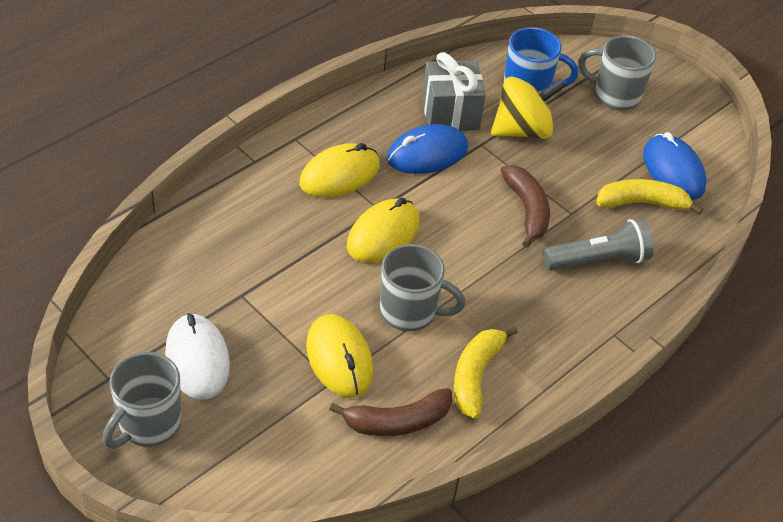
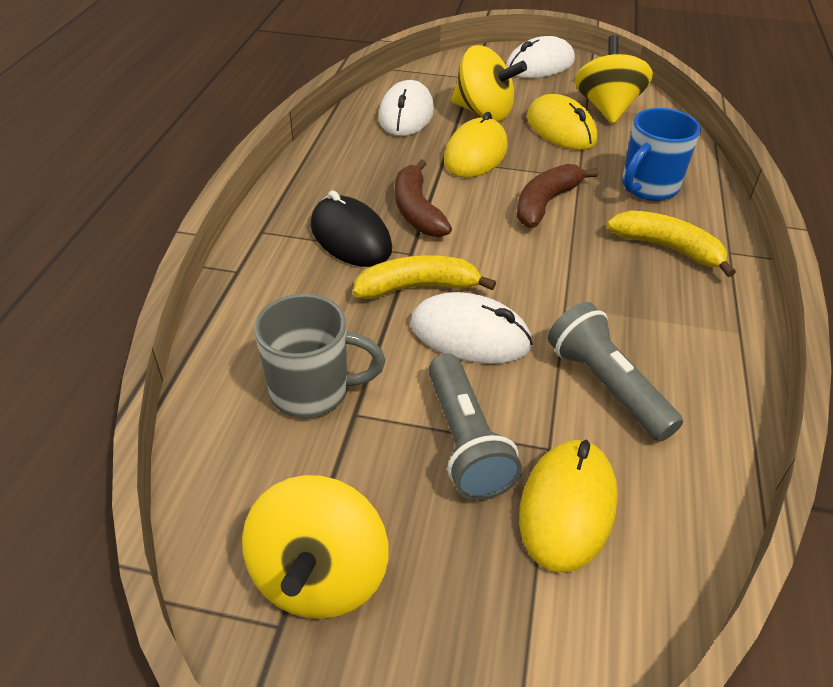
black mouse: none = 0 -> [311,191,392,267] = 1
blue mouse: [387,124,468,174] [643,132,707,200] = 2 -> none = 0
grey flashlight: [543,219,654,270] = 1 -> [428,354,522,500] [548,302,683,442] = 2
grey gift: [422,52,486,131] = 1 -> none = 0
grey mug: [103,352,181,449] [380,244,466,331] [578,36,656,111] = 3 -> [254,294,385,418] = 1
white mouse: [165,313,230,399] = 1 -> [379,80,434,136] [410,292,533,364] [506,36,575,78] = 3
yellow spinning top: [491,77,566,139] = 1 -> [242,475,389,619] [451,45,527,121] [575,35,653,124] = 3

